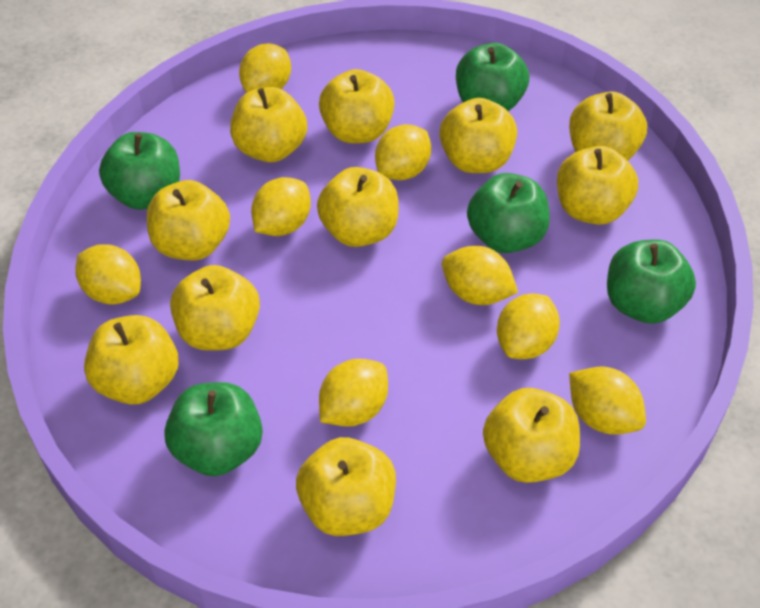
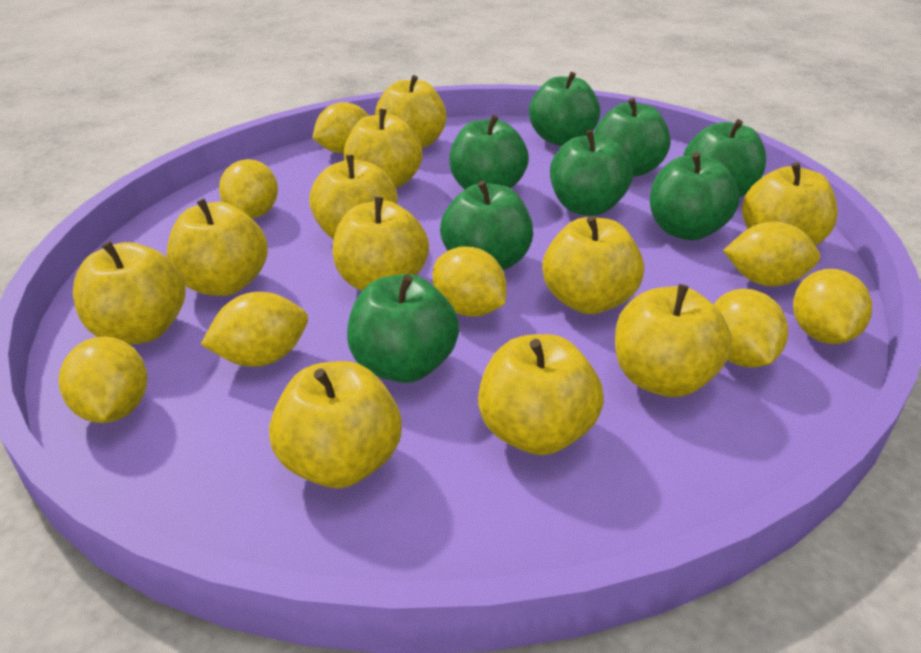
green apple: [99,132,180,210] [164,382,263,476] [456,43,529,111] [467,173,550,253] [607,239,696,324] = 5 -> [347,274,459,383] [440,181,533,270] [449,115,529,189] [529,72,600,146] [550,130,633,216] [593,98,671,177] [650,152,740,240] [683,119,766,197] = 8

